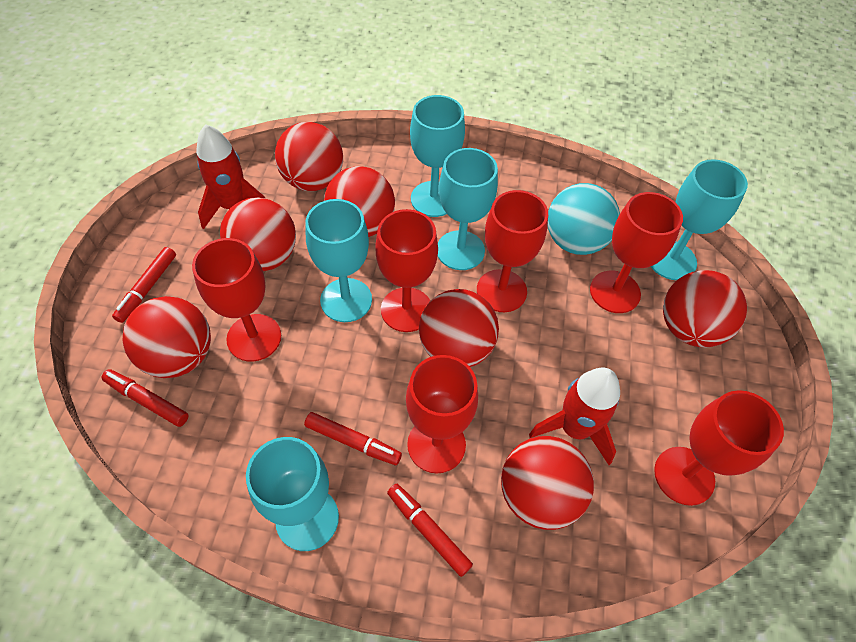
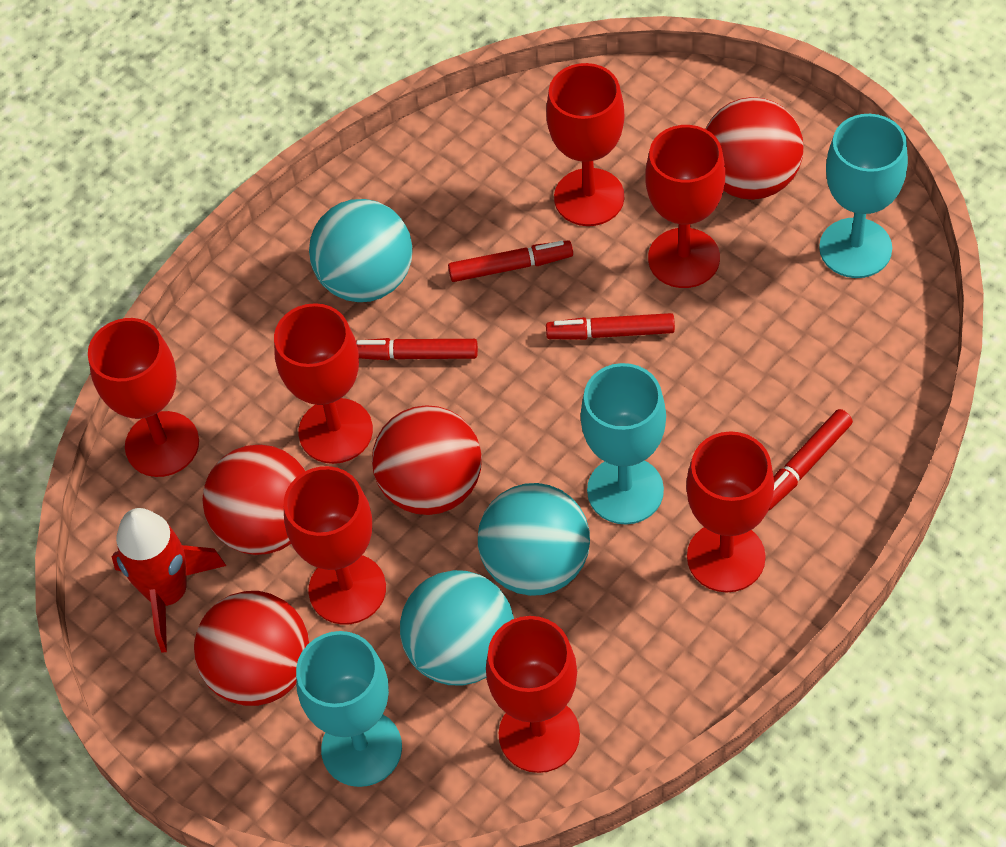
red ball: [122,296,211,378] [220,197,296,271] [275,122,343,191] [324,166,395,237] [419,289,499,367] [501,436,594,530] [663,270,747,348] = 7 -> [194,591,309,706] [203,445,305,555] [372,405,482,515] [706,97,803,200] = 4
red goblet: [192,238,281,362] [375,209,438,332] [406,355,478,473] [477,190,548,312] [590,192,683,313] [654,390,784,506] = 6 -> [88,318,199,477] [274,303,373,464] [284,466,386,625] [486,616,580,773] [546,63,624,226] [645,125,725,288] [686,431,774,593] = 7
red rocket: [196,124,265,229] [529,367,620,465] = 2 -> [112,508,226,652] = 1
turquoise ball: [548,183,620,255] = 1 -> [309,199,413,302] [400,570,514,685] [478,483,590,596] = 3
turquoise goblet: [246,437,339,551] [306,199,372,322] [410,95,465,217] [438,148,498,270] [651,159,748,280] = 5 -> [296,631,402,787] [581,363,666,524] [819,114,908,278] = 3

